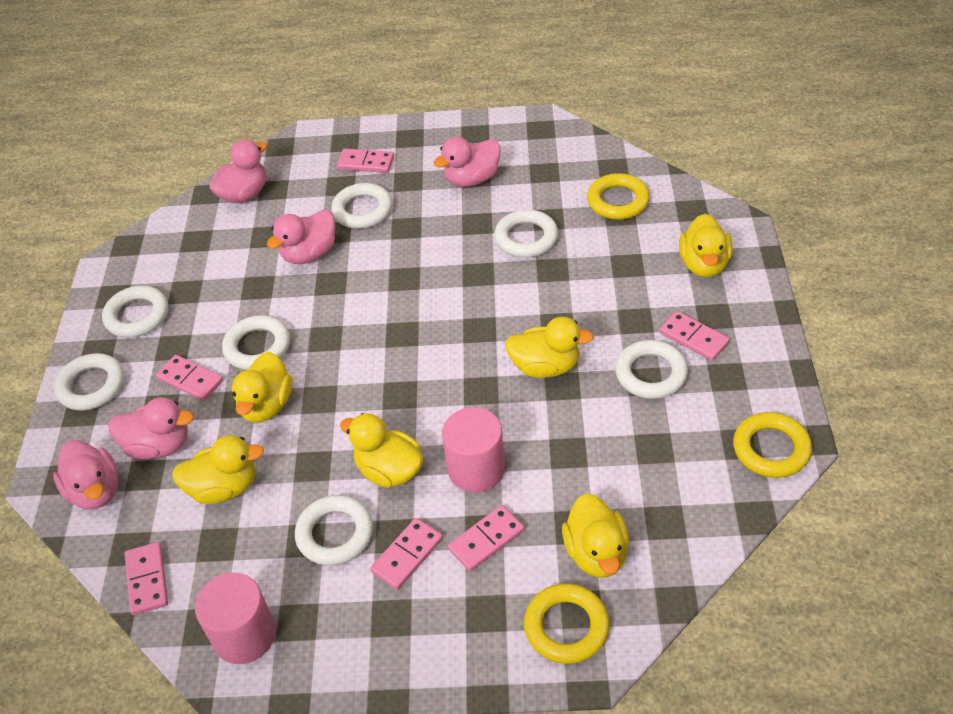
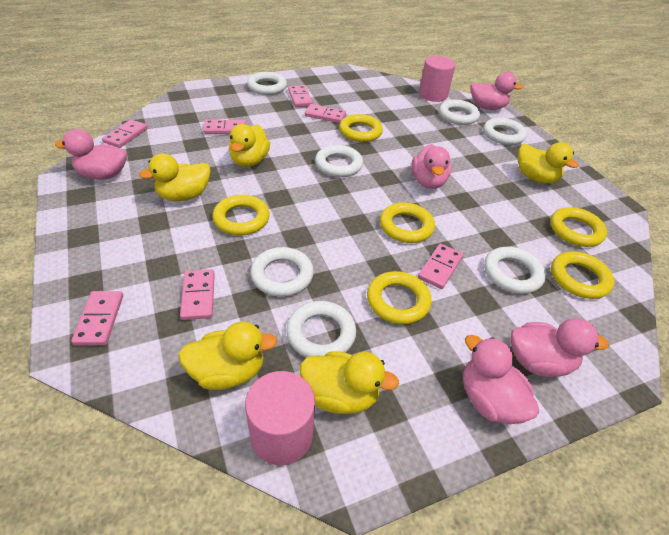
pink domino: [125,542,168,615] [156,355,223,401] [337,149,394,173] [370,518,443,590] [448,505,524,572] [659,311,730,361] = 6 -> [71,291,123,345] [102,120,148,148] [180,269,215,320] [203,120,246,134] [288,85,313,107] [305,104,346,123] [418,244,463,289] = 7
yellow duck: [172,435,264,504] [232,351,293,423] [340,413,423,488] [505,317,594,378] [562,493,629,578] [679,214,732,278] = 6 -> [139,153,210,201] [178,321,277,390] [229,124,270,167] [300,351,399,414] [518,142,579,184] = 5
yellow ring: [524,583,610,664] [587,173,650,220] [733,412,812,478] = 3 -> [212,195,270,235] [339,114,383,142] [367,271,432,324] [380,203,435,243] [550,207,607,247] [551,252,614,299] = 6

